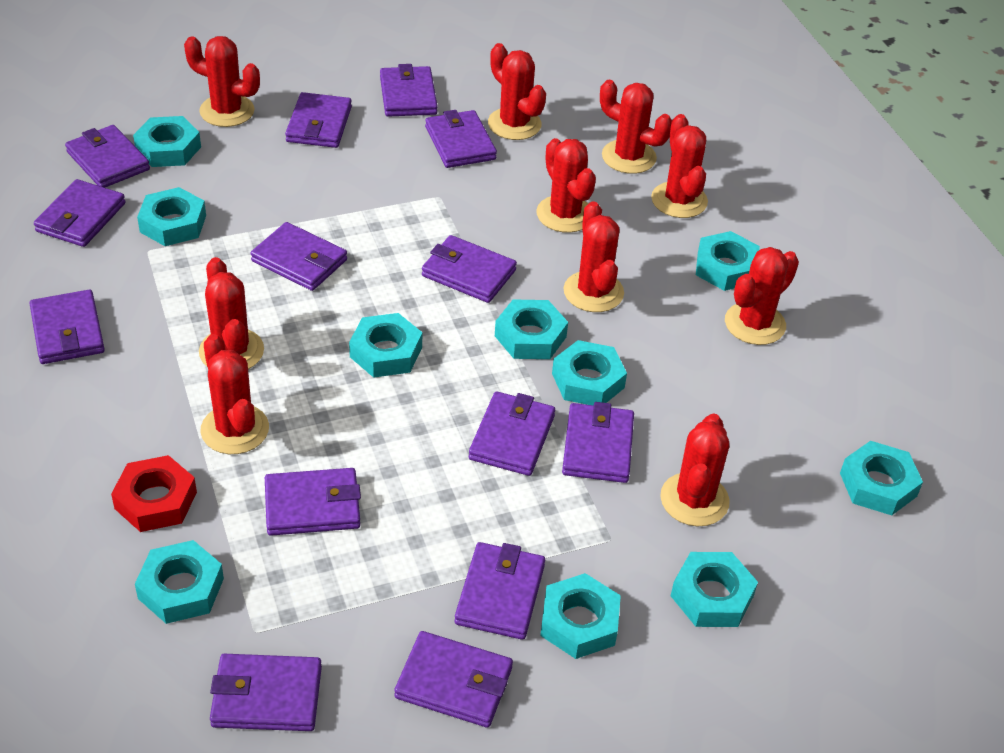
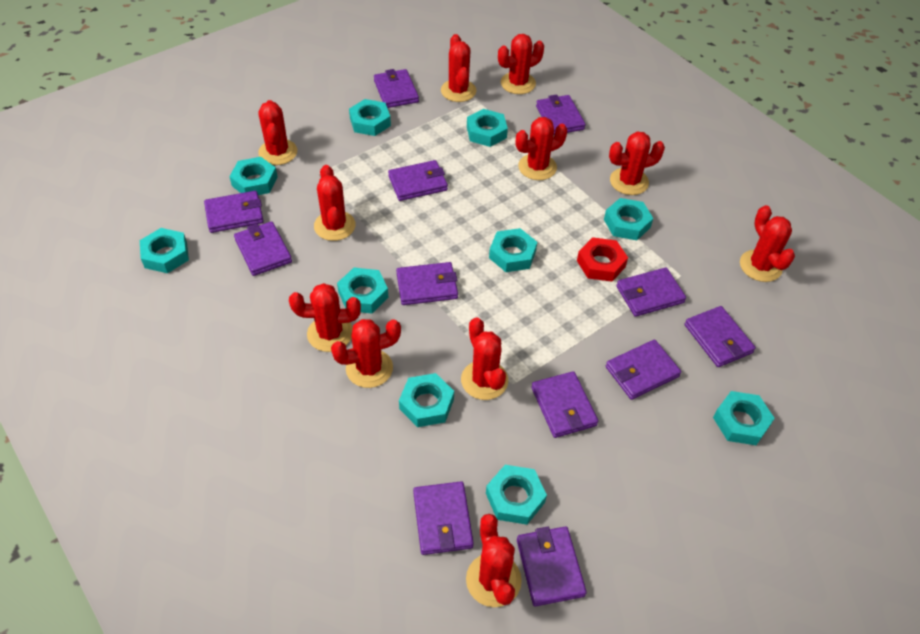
purple wallet: [30,290,105,364] [34,179,125,247] [65,125,150,188] [210,654,322,731] [251,222,347,291] [265,468,361,536] [285,92,352,148] [380,64,438,117] [394,631,513,728] [422,235,517,303] [425,110,497,168] [455,542,545,640] [469,391,555,476] [562,402,634,483] = 14 -> [204,191,264,233] [234,221,292,276] [374,69,419,108] [388,160,448,201] [396,262,458,305] [413,481,474,555] [517,526,587,607] [531,371,598,438] [536,95,586,135] [606,340,681,400] [616,267,686,317] [685,306,756,367] = 12
red cactus: [184,36,260,127] [199,257,264,369] [200,334,269,454] [488,43,546,140] [536,138,596,233] [564,201,624,312] [600,80,672,174] [651,114,708,218] [660,414,730,526] [725,247,799,345] = 10 -> [258,100,297,165] [289,283,361,352] [314,165,355,241] [331,319,401,388] [441,34,476,102] [461,317,508,400] [466,514,522,607] [498,34,544,94] [516,117,567,180] [609,131,665,195] [740,205,795,282] = 11

